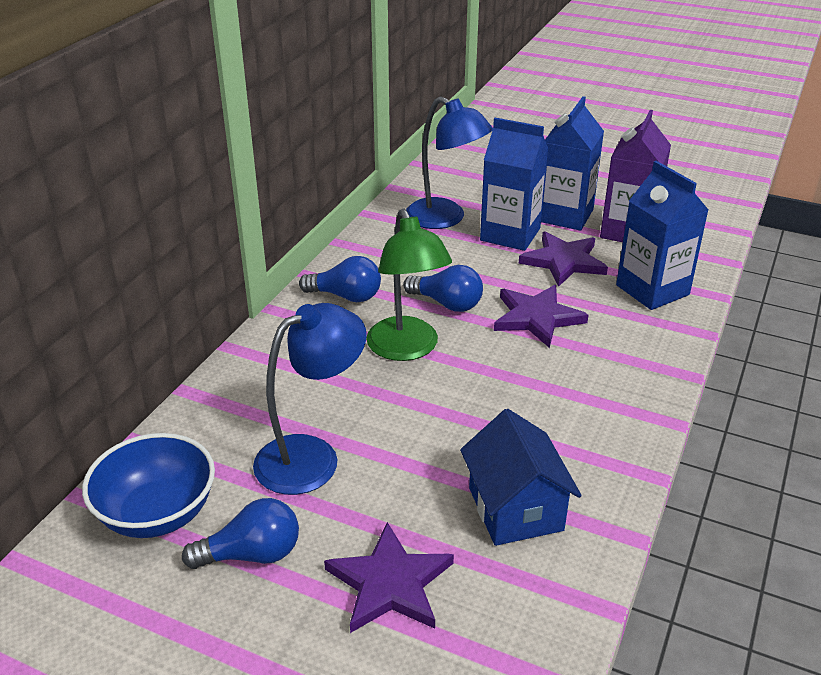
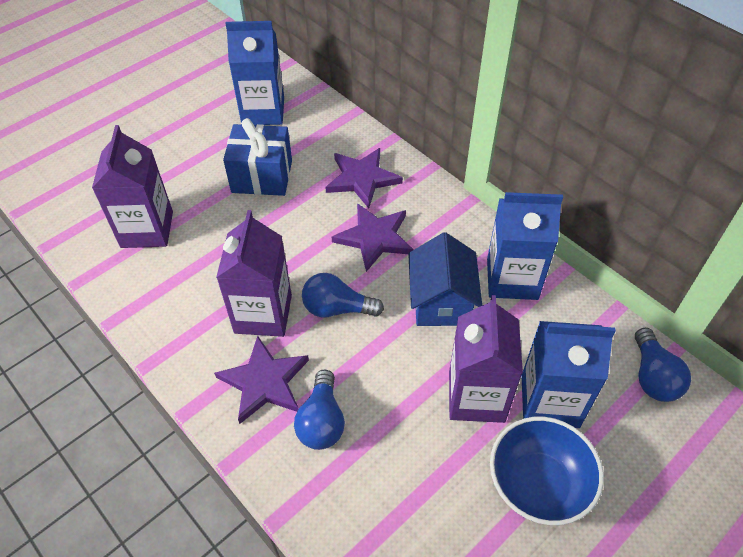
blue gift: none = 0 -> [223,118,292,196] = 1
blue lamp: [253,303,367,495] [406,97,493,229] = 2 -> none = 0
green lamp: [366,208,452,361] = 1 -> none = 0
purple carton: [600,110,671,242] = 1 -> [92,125,173,248] [216,210,292,337] [449,295,523,423] = 3

